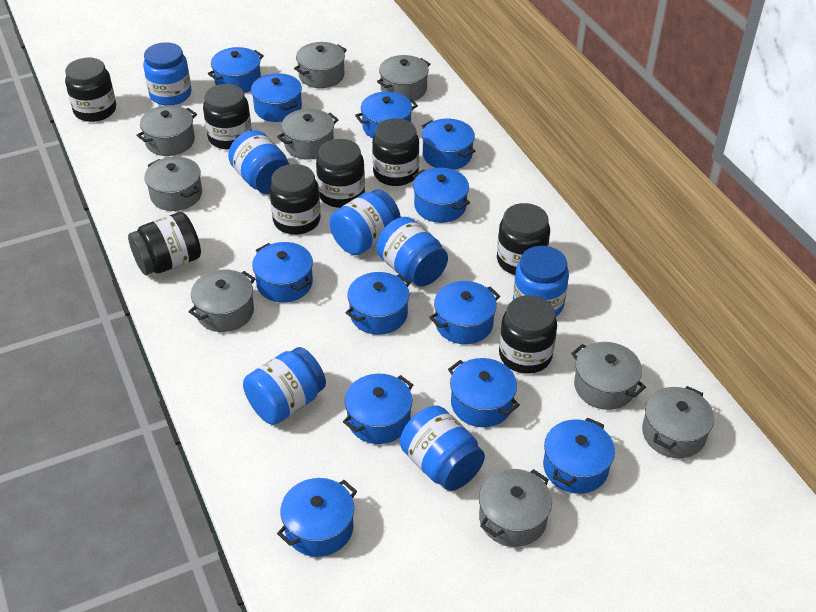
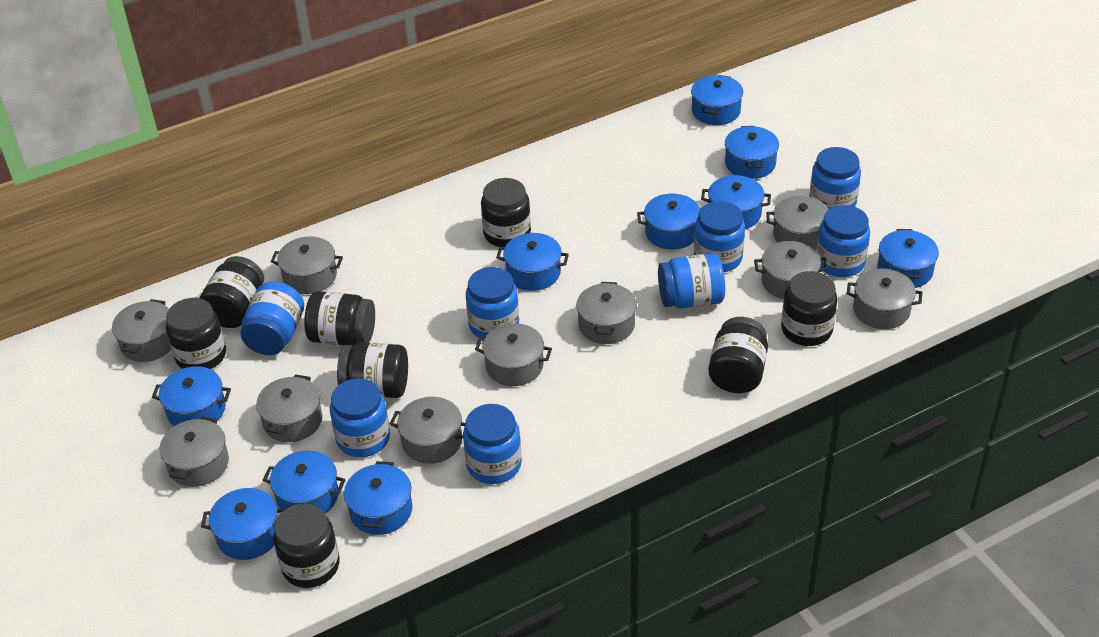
blue jar: [143,42,192,105] [228,130,289,194] [243,347,326,425] [329,189,400,255] [376,217,448,286] [400,406,485,491] [513,246,569,317] = 7 -> [241,281,304,355] [330,379,390,457] [463,404,522,484] [466,267,519,338] [658,253,725,309] [694,201,745,272] [809,147,861,209] [817,205,870,277] = 8
blue pot: [208,47,264,93] [251,73,302,122] [252,242,313,302] [277,478,357,557] [343,373,413,444] [345,272,411,335] [355,92,418,138] [413,168,470,223] [422,119,475,170] [429,281,500,344] [448,358,520,427] [543,418,615,494] = 12 -> [152,366,231,426] [201,488,285,560] [263,450,346,514] [344,461,413,535] [496,233,569,291] [637,194,701,250] [691,75,743,125] [701,175,771,229] [725,126,779,179] [877,229,939,288] = 10
grey pot: [136,105,197,156] [144,157,202,211] [188,269,256,332] [277,109,338,160] [294,42,347,88] [377,55,430,102] [479,469,552,547] [571,342,646,410] [642,386,714,458] = 9 -> [112,299,171,362] [160,416,229,487] [256,374,322,442] [271,236,343,294] [390,397,465,464] [475,323,552,386] [576,282,637,344] [754,241,828,299] [766,196,829,250] [847,269,922,329] = 10

